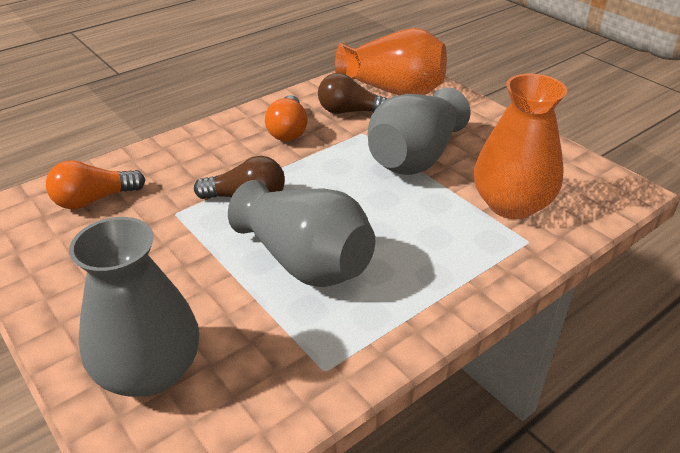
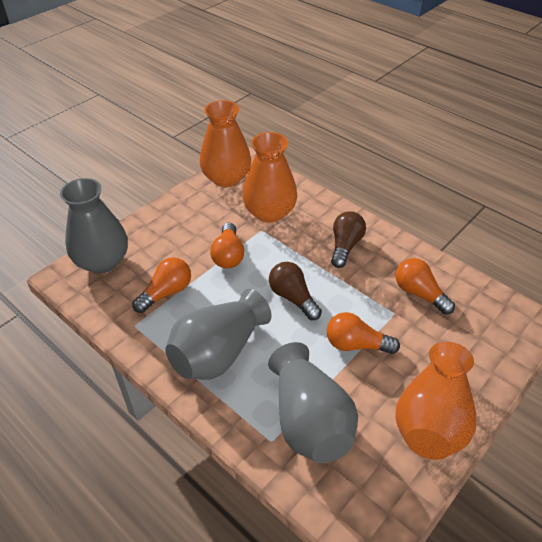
orange light bulb: [46,160,145,209] [265,95,308,141] = 2 -> [132,257,191,313] [210,223,244,268] [327,312,400,354] [395,258,455,315] = 4
orange vase: [335,28,447,95] [474,74,567,219] = 2 -> [200,100,251,187] [242,132,297,223] [395,342,476,460] = 3

